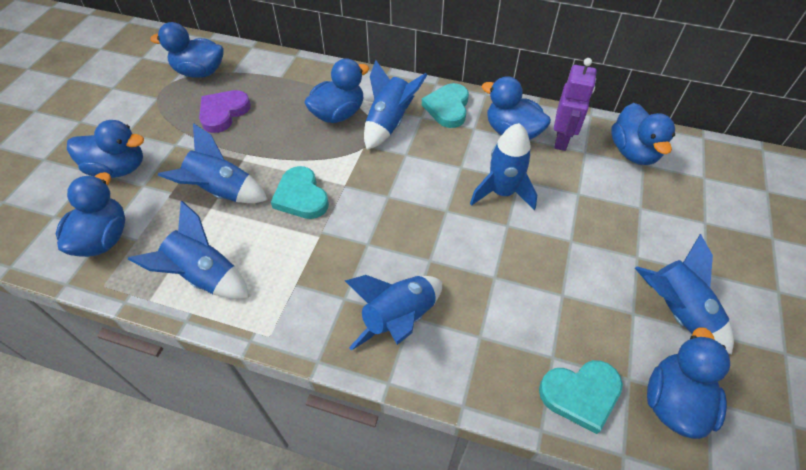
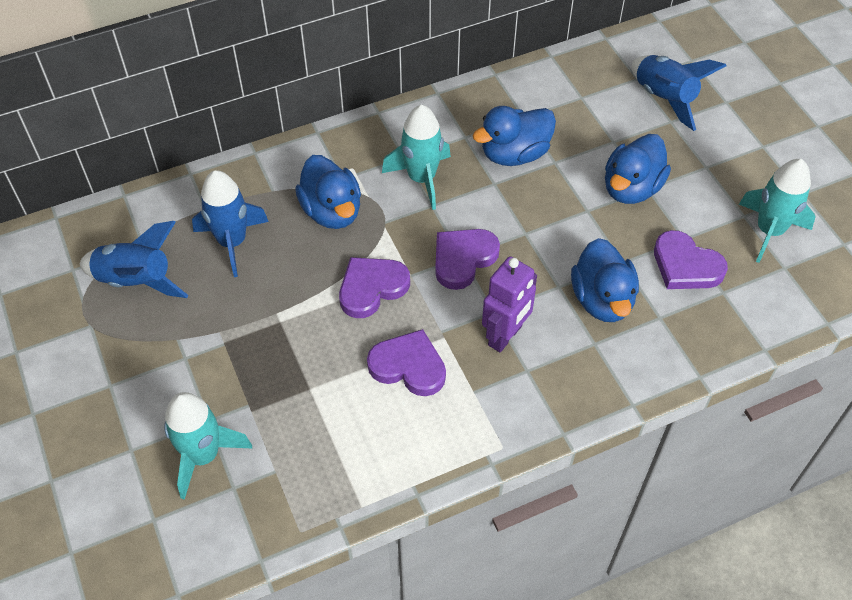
blue duck: [56,172,125,257] [67,120,144,178] [150,22,224,78] [304,58,369,123] [482,76,551,140] [611,103,675,165] [647,327,730,439] = 7 -> [295,155,361,229] [473,106,556,166] [571,238,639,322] [605,134,671,204] = 4
blue rocket: [128,201,249,299] [158,123,268,203] [345,275,442,351] [364,60,427,150] [470,123,537,210] [635,234,734,355] = 6 -> [79,221,189,298] [192,170,269,277] [632,55,726,131] = 3
purple heart: [199,90,251,133] = 1 -> [339,257,410,318] [367,329,446,396] [435,229,500,290] [654,230,728,289] = 4
turquoise heart: [271,166,329,219] [422,83,469,128] [539,360,623,434] = 3 -> none = 0
turquoise rocket: none = 0 -> [164,392,253,500] [382,105,451,210] [739,159,816,263] = 3

